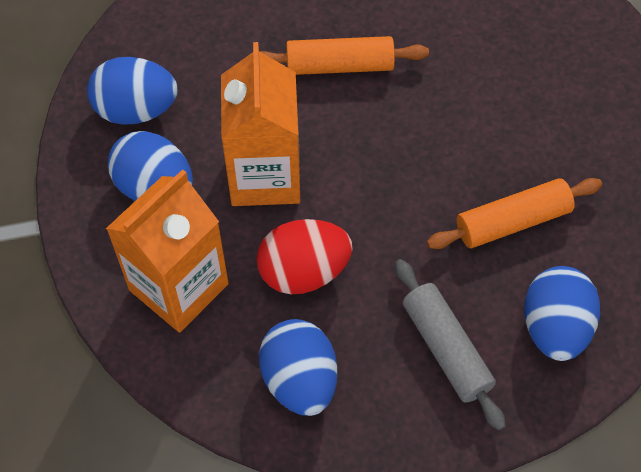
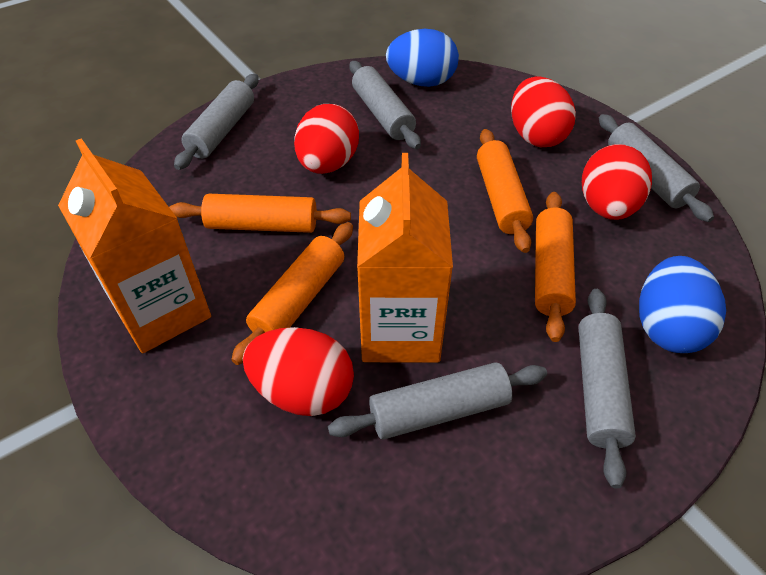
blue egg: [87,57,178,125] [108,131,193,201] [259,319,337,416] [524,266,600,361] = 4 -> [386,29,459,87] [639,256,726,353] = 2
grey rolling pin: [395,259,506,430] = 1 -> [174,74,259,170] [328,362,547,440] [350,61,421,149] [578,289,636,488] [599,114,714,222] = 5
orange rolling pin: [260,36,429,75] [427,178,602,249] = 2 -> [169,194,351,233] [231,222,353,365] [477,129,533,253] [535,192,576,342] = 4
red egg: [257,219,353,294] = 1 -> [243,327,354,416] [294,104,359,174] [511,77,576,147] [582,144,652,220] = 4

